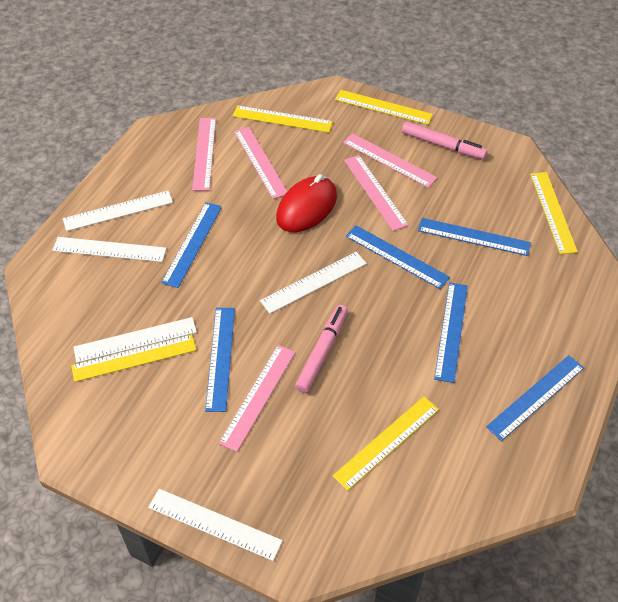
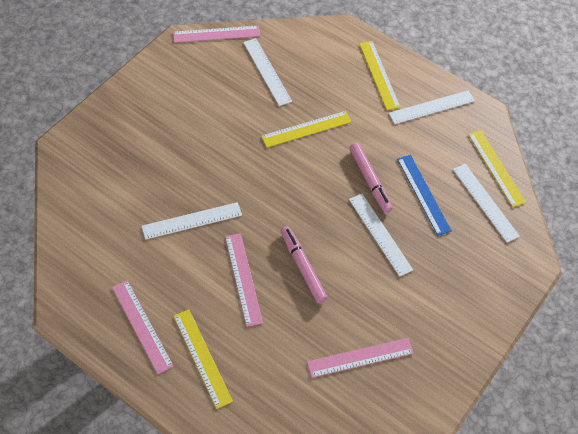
blue ruler: [161,202,222,288] [205,308,235,412] [346,225,450,289] [418,218,531,256] [434,282,468,383] [486,355,584,441] = 6 -> [397,155,452,236] = 1
pink ruler: [192,118,216,191] [219,345,295,452] [234,127,287,199] [343,133,438,188] [344,155,409,231] = 5 -> [112,280,174,374] [173,26,261,43] [225,233,263,327] [307,338,414,378] = 4
red mouse: [276,174,337,232] = 1 -> none = 0
yellow ruler: [71,334,196,382] [233,105,333,133] [333,396,439,491] [335,90,433,125] [530,172,578,254] = 5 -> [174,309,233,409] [261,111,352,147] [359,41,400,110] [468,130,526,207] = 4

